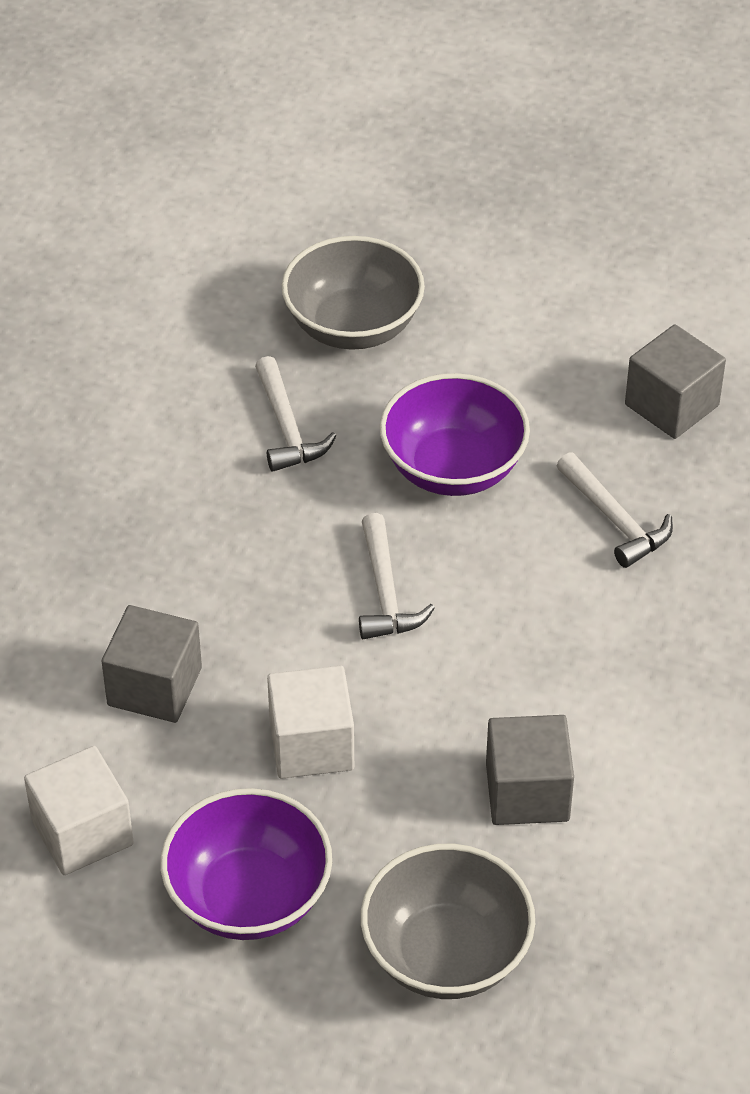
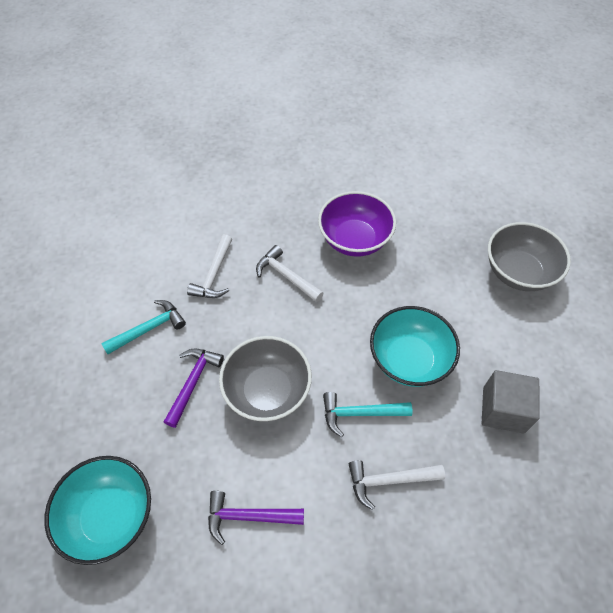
grey cube: [102,605,202,723] [486,715,574,825] [625,324,726,439] = 3 -> [482,370,540,434] = 1
purple bowl: [160,788,332,940] [380,373,530,496] = 2 -> [318,191,396,257] = 1
purple hammer: none = 0 -> [164,349,224,428] [208,491,304,545] = 2
turquoise bowl: none = 0 -> [44,456,151,565] [370,306,460,387] = 2
turquoise hammer: none = 0 -> [101,300,186,354] [323,392,412,437] = 2
white cube: [24,746,134,875] [267,665,354,779] = 2 -> none = 0

